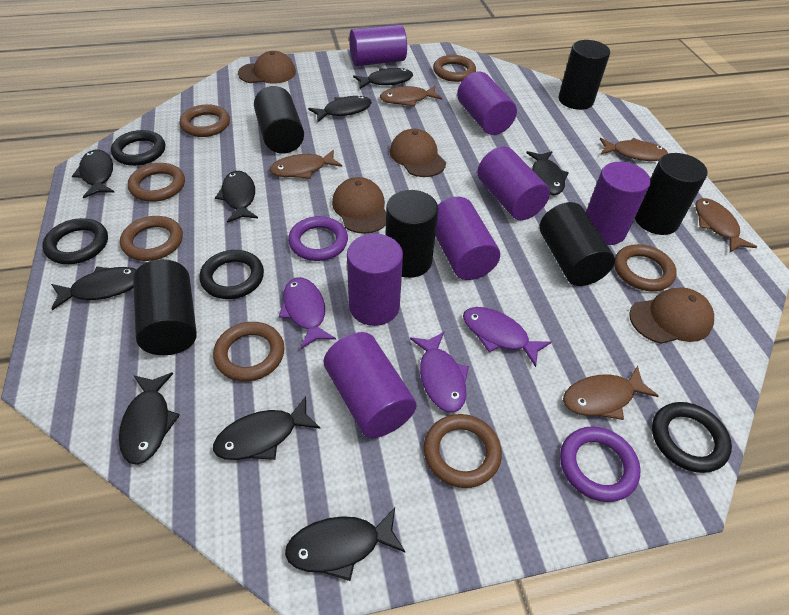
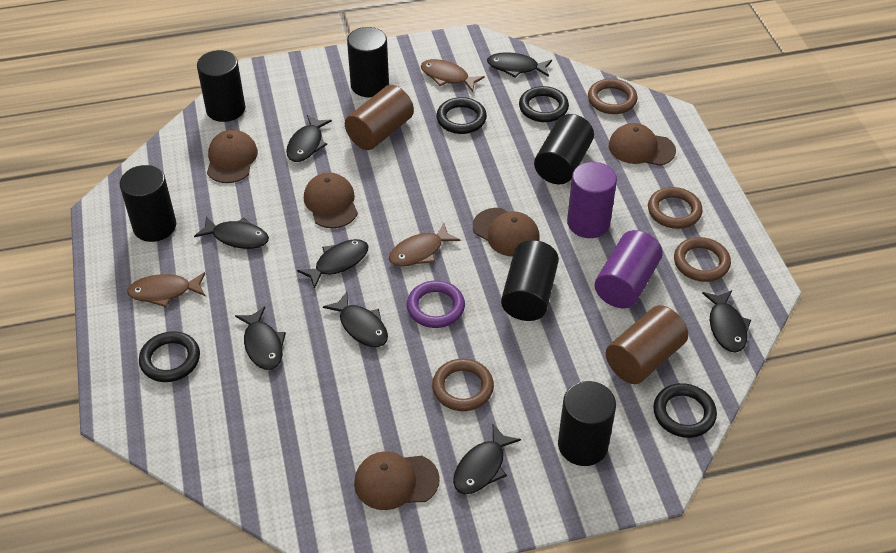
black fish: [51,267,137,310] [72,150,115,198] [119,372,180,465] [213,396,320,460] [215,171,258,223] [285,508,405,581] [308,96,372,122] [353,68,413,89] [526,151,569,195] = 9 -> [194,216,269,249] [235,307,286,370] [286,115,332,162] [297,239,369,289] [323,292,388,347] [453,424,521,494] [487,52,552,78] [702,290,751,353] = 8
brown cap: [238,51,296,84] [332,177,386,234] [390,129,446,177] [629,287,714,344] = 4 -> [207,130,258,183] [304,172,358,228] [354,451,440,510] [473,208,540,257] [609,123,676,166] = 5
brown cylinder: none = 0 -> [345,85,414,150] [606,305,688,384] = 2
brown fish: [270,150,342,179] [380,86,442,107] [563,366,659,420] [600,138,668,161] [695,198,757,252] = 5 -> [127,272,205,307] [389,223,460,266] [421,59,485,92] = 3
brown ring: [120,216,183,261] [128,163,185,202] [180,104,230,137] [213,322,285,381] [424,414,502,488] [433,55,476,82] [614,244,677,292] = 7 -> [432,359,494,411] [588,79,637,114] [648,187,702,229] [674,237,731,282] = 4
purple cylinder: [324,332,416,438] [347,234,403,326] [349,24,407,66] [435,197,500,280] [457,72,517,135] [477,146,550,220] [586,162,651,245] = 7 -> [567,162,617,238] [595,230,663,309] = 2
purple fish: [279,277,336,349] [410,332,469,412] [463,307,551,367] = 3 -> none = 0
purple ring: [288,216,348,261] [560,426,641,502] = 2 -> [407,281,465,328] = 1

